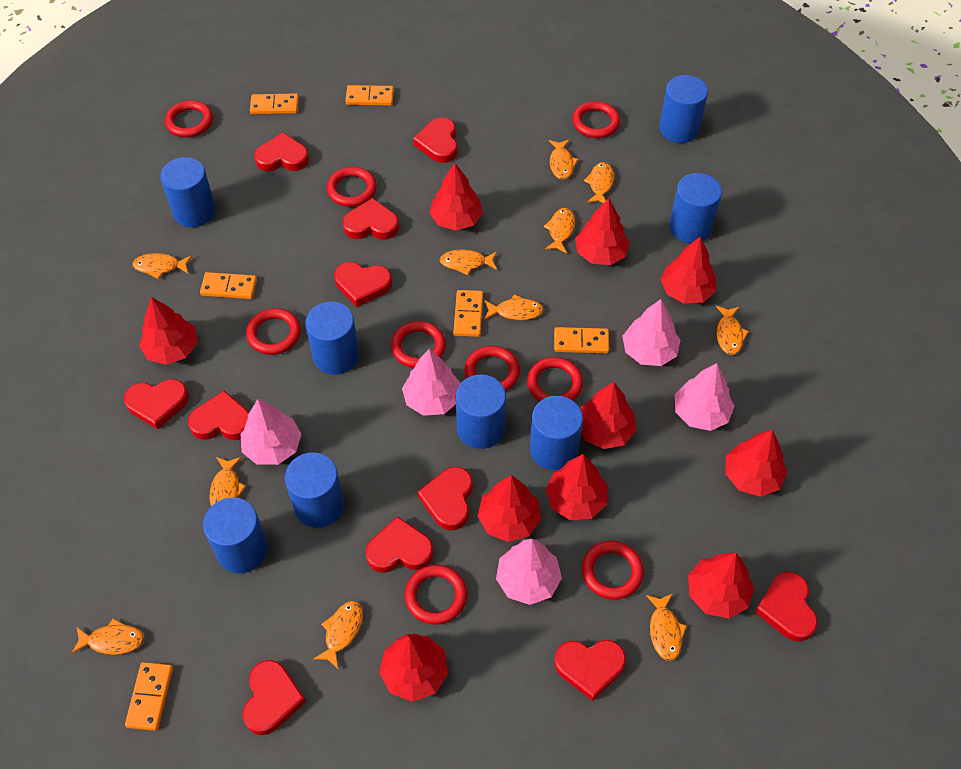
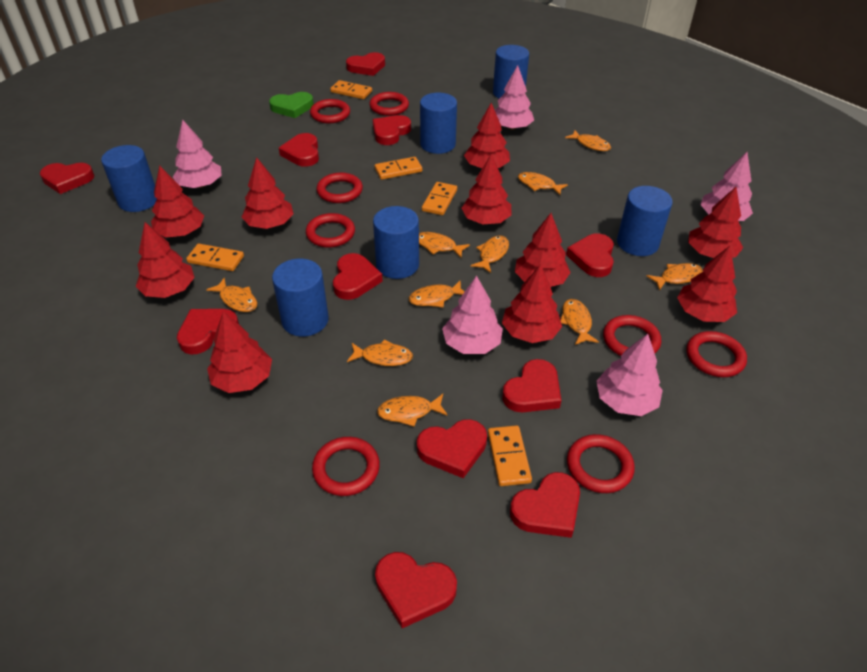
blue cylinder: [160,157,216,227] [203,497,268,573] [285,452,344,528] [305,302,359,375] [456,375,506,449] [530,396,583,470] [659,75,708,143] [669,173,722,243] = 8 -> [101,145,157,212] [272,259,329,337] [373,206,419,279] [420,93,457,154] [493,45,529,99] [617,186,673,256] = 6
green heart: none = 0 -> [269,92,314,118] = 1
orange domino: [125,662,173,731] [200,272,257,299] [250,93,299,114] [345,85,394,106] [453,290,483,337] [554,327,609,353] = 6 -> [186,244,244,271] [330,80,372,99] [375,157,422,180] [422,182,457,215] [488,425,532,486] = 5
orange fish: [71,618,144,655] [132,253,192,279] [209,457,246,506] [314,601,363,669] [439,249,497,275] [484,295,544,320] [544,208,575,253] [549,140,578,180] [584,162,614,203] [646,593,687,661] [716,306,749,355] = 11 -> [206,278,257,312] [347,339,413,366] [377,394,448,426] [409,280,465,308] [419,232,470,258] [471,235,509,273] [518,172,568,195] [560,299,599,345] [565,130,611,151] [646,263,703,291] = 10
red ring: [165,100,213,137] [246,308,301,355] [327,167,377,207] [391,321,446,368] [405,565,467,625] [464,346,520,391] [527,357,583,401] [572,101,620,138] [582,541,644,599] = 9 -> [306,213,355,248] [310,99,350,123] [312,437,380,496] [316,173,363,203] [369,92,409,116] [567,434,635,493] [603,315,661,356] [686,331,747,377] = 8

